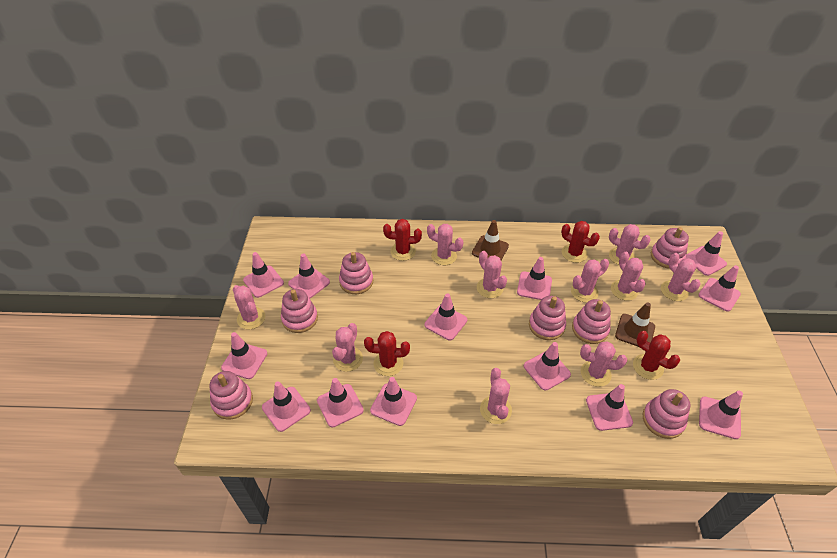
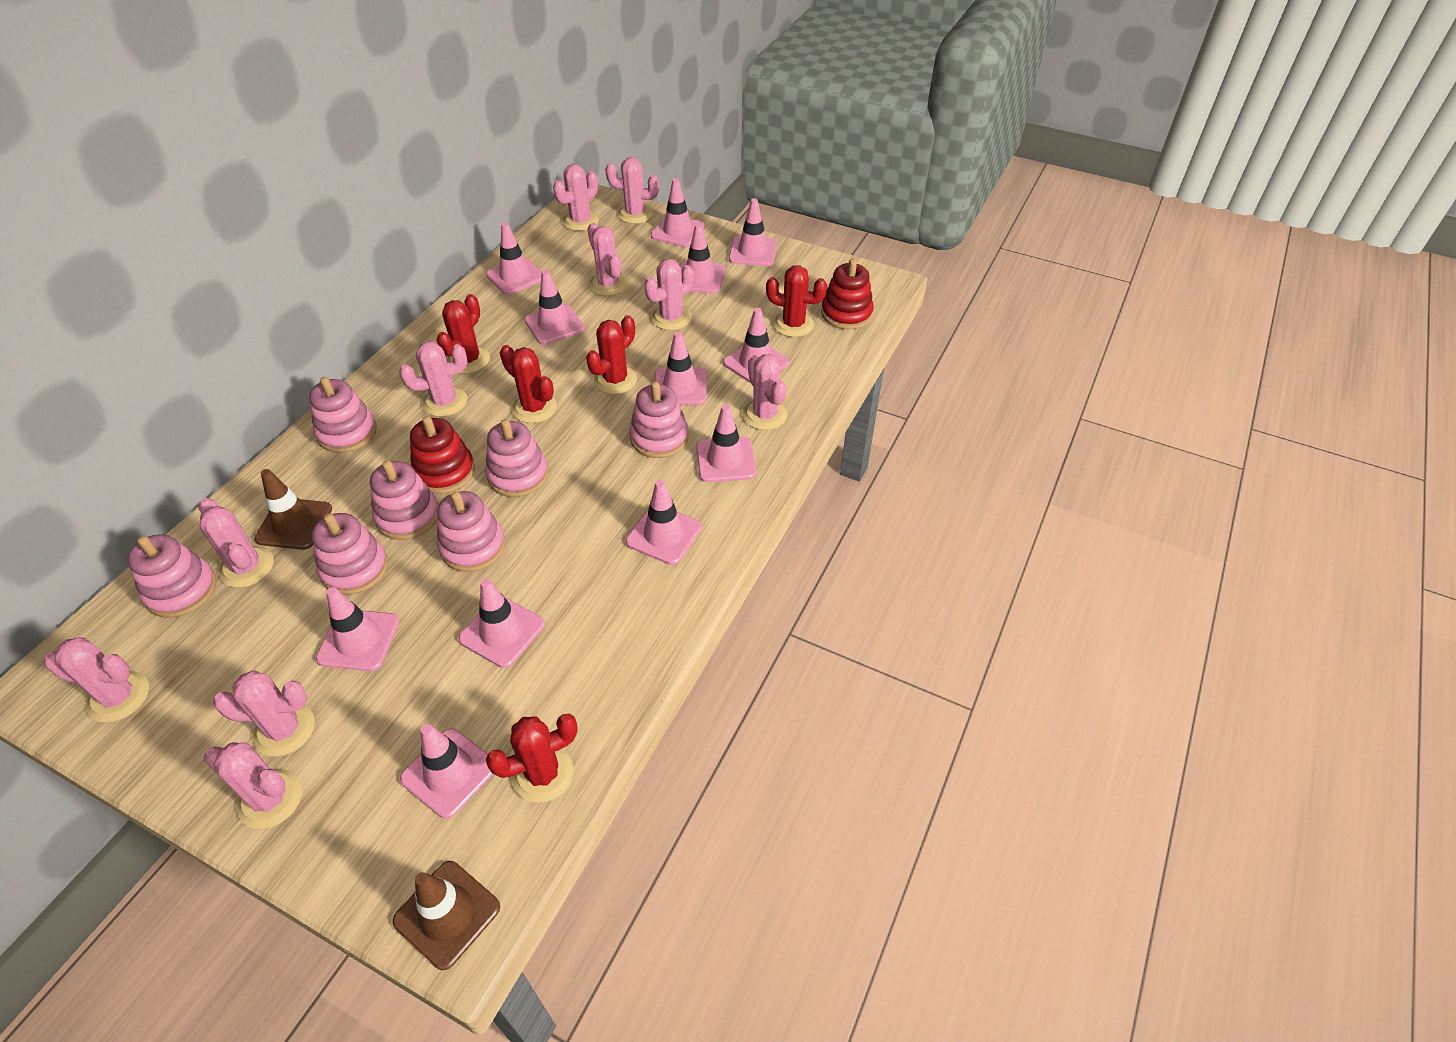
pink traffic cone: [221,332,267,379] [243,252,284,298] [262,382,311,432] [288,253,330,298] [317,378,364,427] [370,377,417,426] [424,293,467,340] [517,257,552,300] [524,342,571,391] [586,384,633,431] [686,231,727,276] [698,265,741,312] [699,391,743,439] = 13 -> [316,587,399,671] [400,724,494,819] [458,579,545,668] [486,222,542,295] [525,270,585,345] [626,480,702,565] [651,178,705,247] [655,331,707,405] [680,224,725,294] [696,405,756,482] [723,308,789,383] [729,198,777,266] = 12
red cactus: [364,331,410,376] [383,219,422,261] [561,221,600,263] [633,331,680,380] = 4 -> [437,294,490,374] [486,714,578,803] [500,345,557,423] [586,315,637,394] [766,265,827,337] = 5
red stacking toy: none = 0 -> [410,416,475,494] [821,259,874,329] = 2

